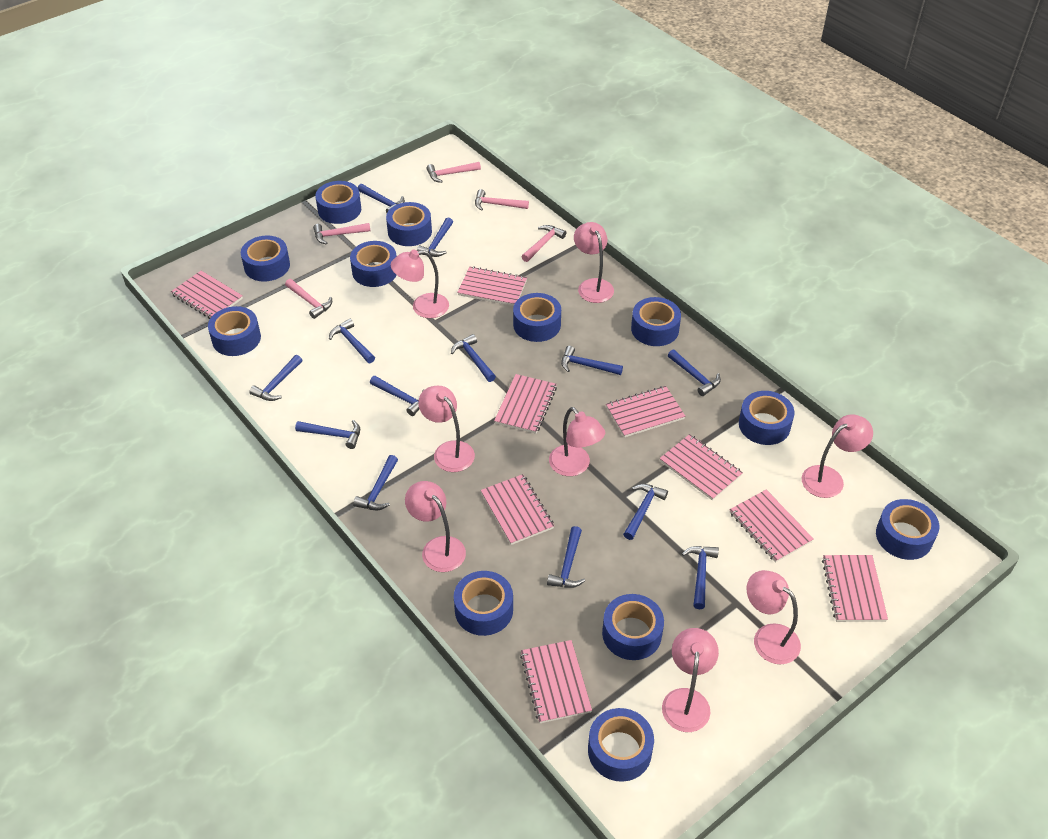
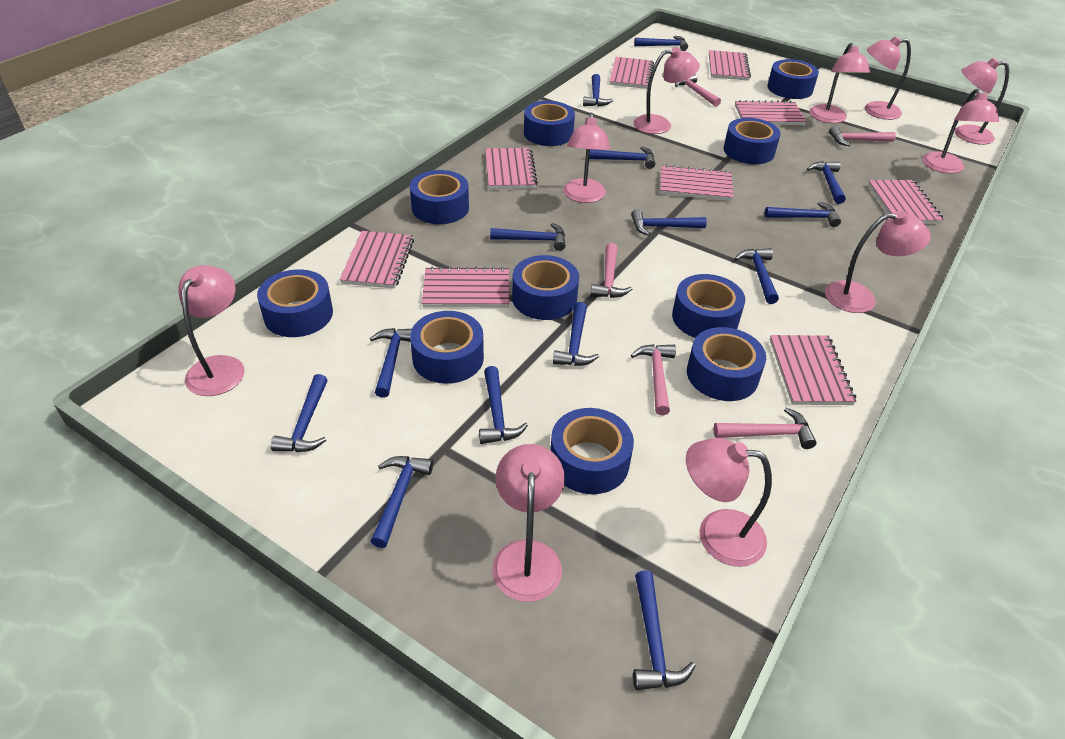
blue hammer: [249,355,302,401] [295,420,360,449] [329,319,375,363] [353,455,398,510] [358,184,405,213] [370,376,424,416] [417,218,453,257] [451,334,496,382] [547,526,585,588] [561,346,623,375] [623,484,668,540] [668,350,721,396] [682,546,719,609] = 13 -> [271,374,327,452] [370,328,412,398] [370,456,433,548] [479,366,528,444] [490,223,566,251] [553,302,599,366] [583,74,613,107] [589,146,655,169] [631,209,707,236] [633,571,696,690] [634,36,688,51] [734,248,779,304] [765,202,841,227] [807,161,846,204] = 14
blue tape: [208,306,261,356] [241,236,290,282] [315,181,361,224] [350,241,397,287] [386,202,432,246] [454,571,513,636] [513,293,561,342] [588,708,654,782] [602,594,664,660] [631,297,681,346] [739,391,795,445] [876,499,939,560] = 12 -> [257,269,333,337] [410,170,469,224] [410,311,484,384] [512,255,579,320] [524,101,575,146] [550,408,634,494] [672,274,745,338] [687,327,766,401] [724,118,780,164] [767,59,819,99] = 10
pink lamp: [390,250,449,318] [405,481,466,572] [418,386,475,472] [549,407,605,476] [574,222,614,303] [662,628,719,732] [747,570,801,664] [802,414,873,498] = 8 -> [178,265,244,396] [492,444,565,602] [563,112,610,203] [633,47,700,134] [686,438,772,567] [809,43,870,123] [825,210,931,313] [865,36,911,120] [923,89,999,174] [955,58,1010,145] = 10

